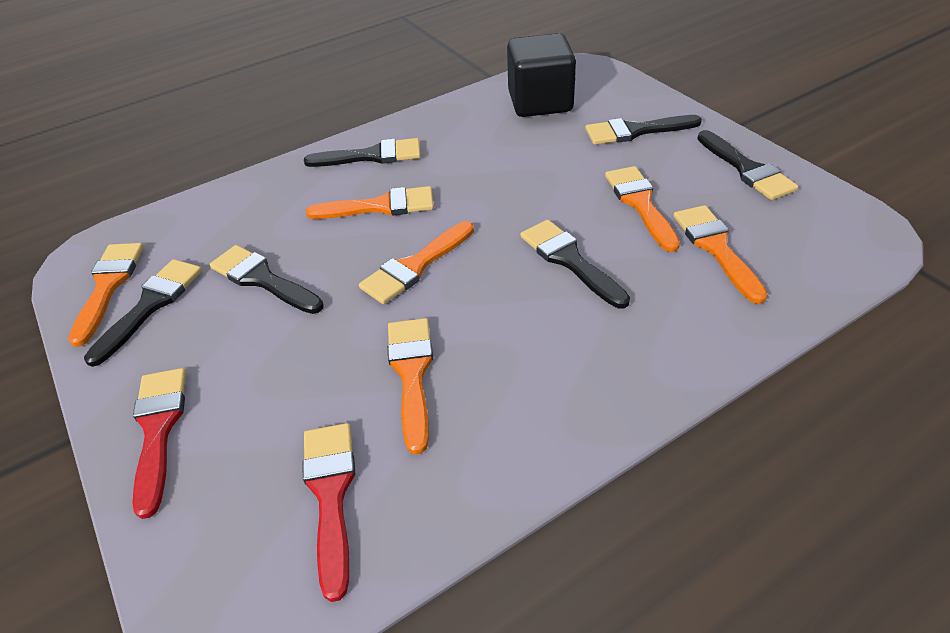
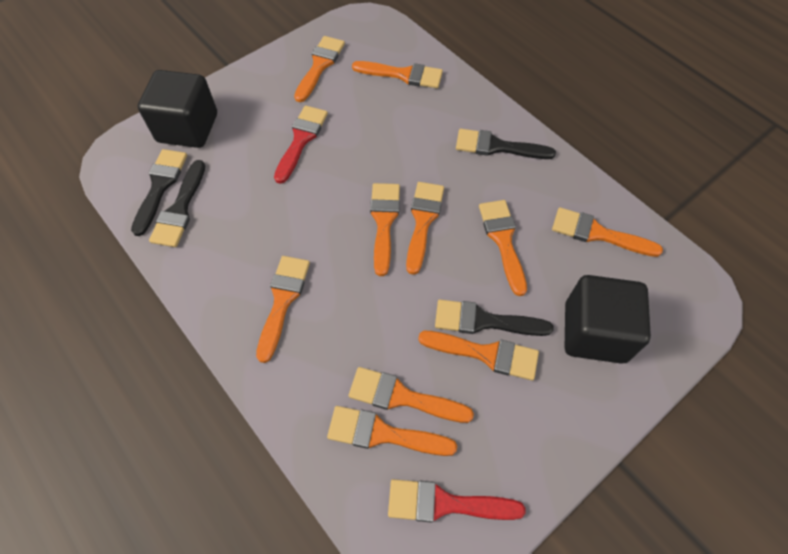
black brush: [84,259,202,367] [210,245,324,314] [304,138,421,167] [520,220,630,308] [585,115,702,145] [697,130,798,200] = 6 -> [131,149,187,236] [149,160,205,247] [435,299,553,336] [456,129,556,159] = 4
black cube: [507,33,576,117] = 1 -> [138,70,217,148] [565,275,651,364] = 2
orange brush: [68,243,144,347] [306,186,434,219] [359,221,474,304] [388,318,433,455] [605,166,680,252] [673,205,768,304] = 6 -> [256,256,310,363] [294,36,345,102] [327,406,457,456] [348,367,474,423] [352,61,443,88] [370,183,400,276] [406,182,444,275] [418,331,539,381] [479,200,527,296] [552,207,663,257] = 10

